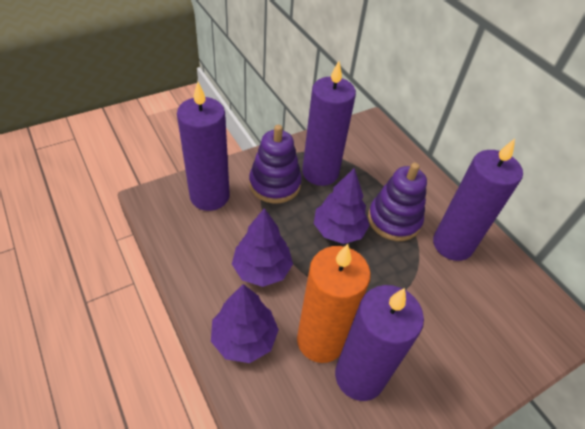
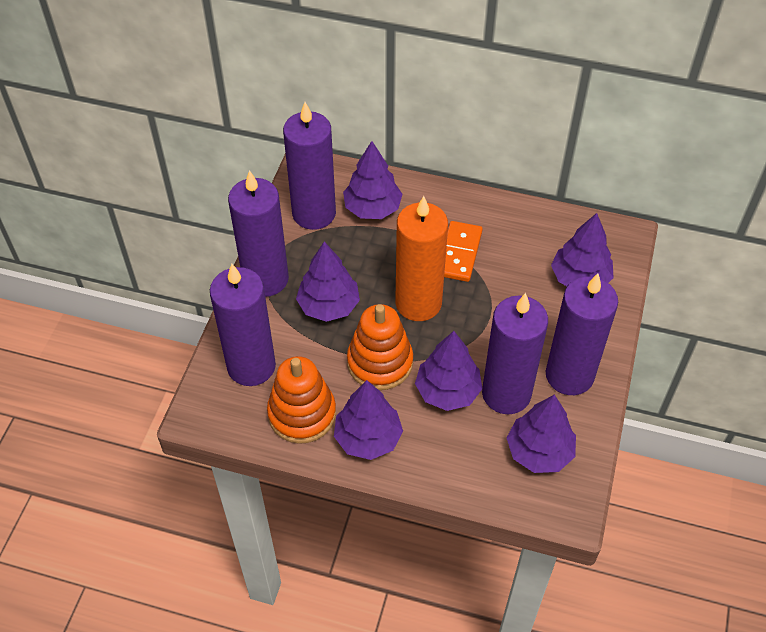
orange domino: none = 0 -> [444,221,483,282] = 1
orange stacking toy: none = 0 -> [267,356,336,444] [347,304,413,390] = 2
purple candle: [177,82,230,211] [302,61,356,186] [335,285,424,401] [433,139,523,261] = 4 -> [210,264,276,386] [228,170,289,297] [283,102,336,230] [482,293,548,414] [546,273,618,395] = 5
purple stacking toy: [249,125,302,203] [368,163,427,241] = 2 -> none = 0
purple tree: [211,284,279,363] [232,208,293,287] [314,168,370,244] = 3 -> [296,242,360,322] [334,380,403,460] [343,141,403,219] [415,331,482,411] [507,394,576,473] [551,213,614,286] = 6

